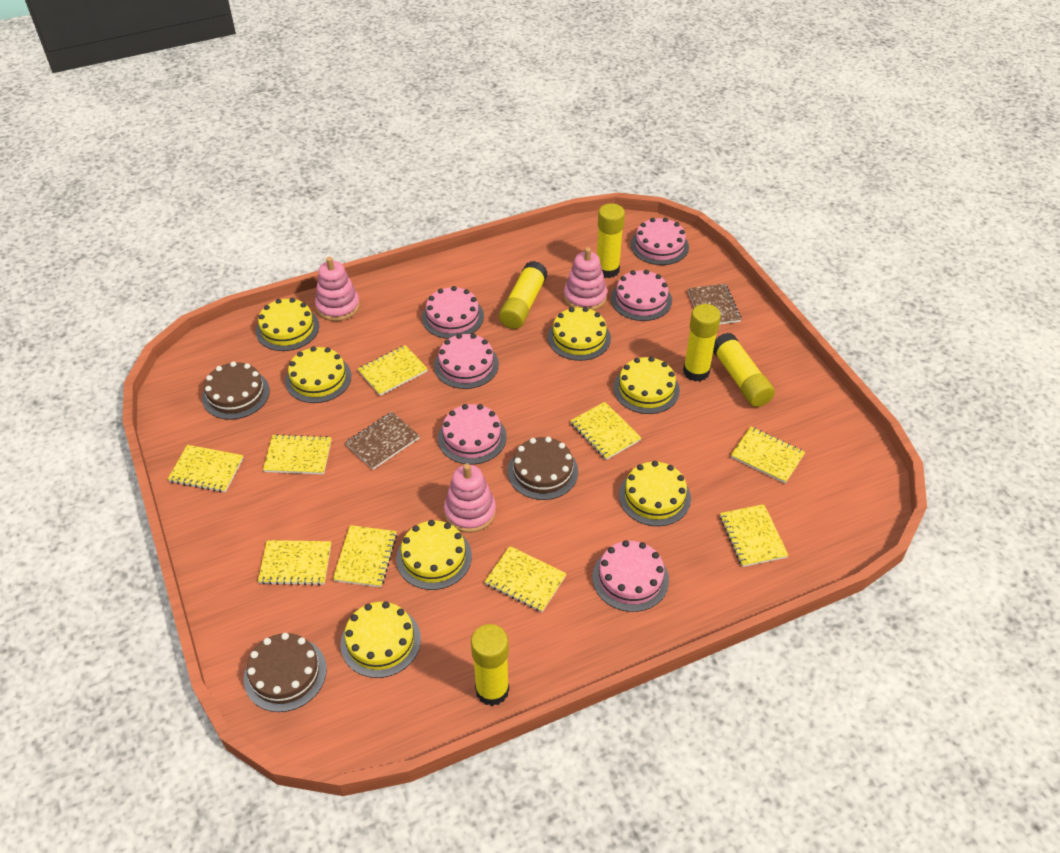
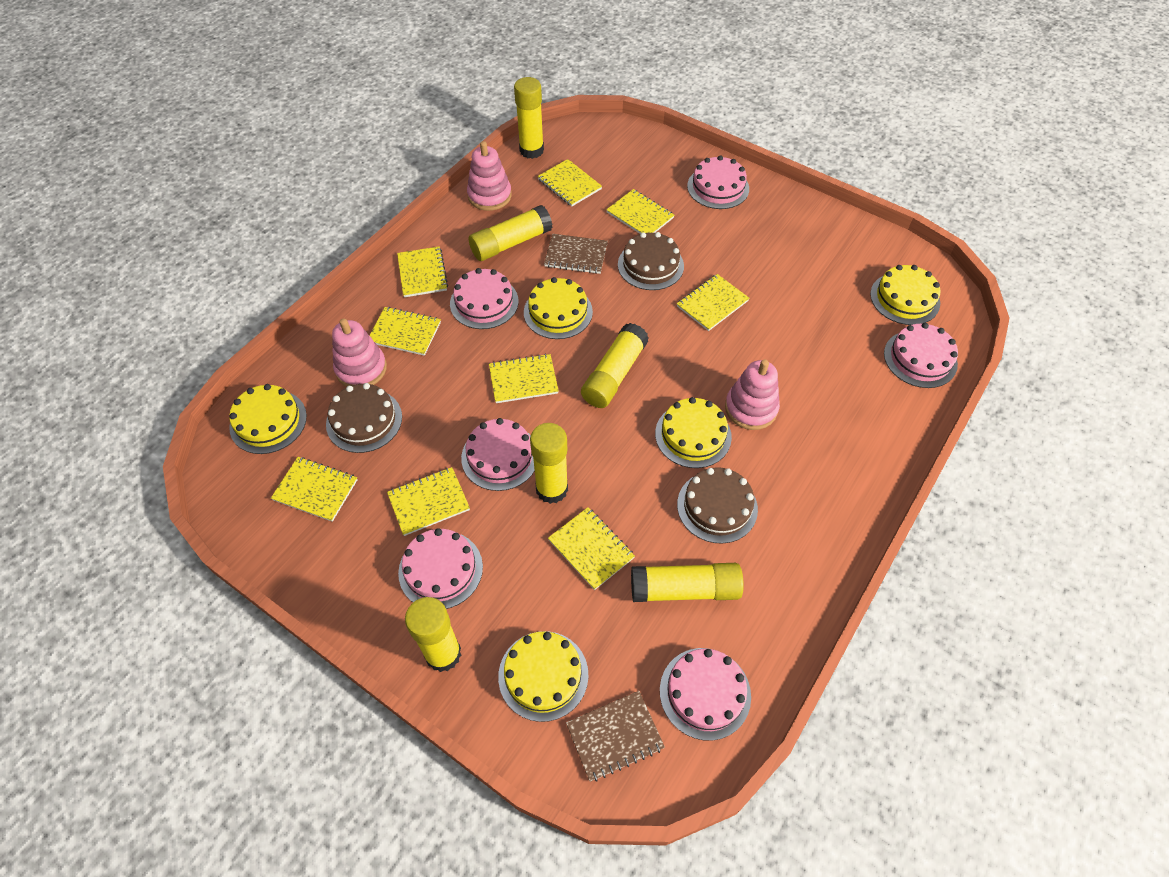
yellow cake: [256,298,319,351] [285,346,351,403] [340,601,421,678] [396,520,472,590] [548,307,611,361] [613,357,680,414] [619,461,691,526] = 7 -> [229,384,307,454] [498,631,589,722] [524,277,593,339] [655,397,732,468] [870,265,940,325] = 5
yellow glue stick: [471,624,509,706] [499,261,548,329] [597,203,625,278] [683,304,721,382] [713,333,775,407] = 5 -> [405,597,461,672] [468,205,552,261] [514,77,544,159] [530,423,568,504] [581,323,649,408] [631,563,744,602] = 6

